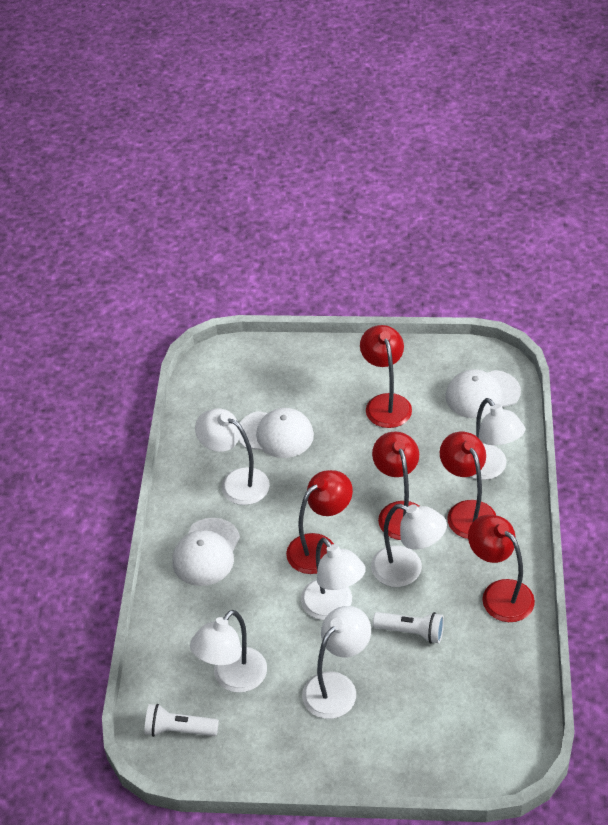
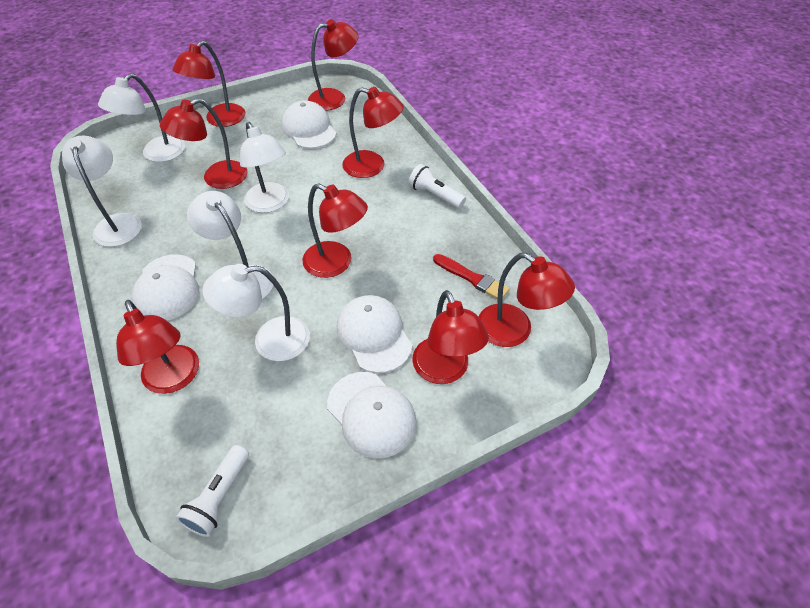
red brush: none = 0 -> [433,254,510,299] = 1
red lamp: [286,470,353,574] [360,325,412,428] [372,431,419,540] [440,432,496,539] [468,515,535,622] = 5 -> [116,300,199,394] [160,98,247,189] [173,41,246,127] [302,183,368,278] [308,19,358,111] [342,87,404,178] [412,290,489,384] [479,253,575,347] = 8
white cap: [172,518,240,586] [239,408,314,458] [446,369,521,418] = 3 -> [132,254,199,321] [282,100,337,149] [327,372,416,458] [337,295,412,373] = 4
white lamp: [190,610,267,693] [195,408,270,505] [301,537,366,620] [302,606,371,719] [371,504,447,587] [470,398,525,480] = 6 -> [62,136,142,247] [98,73,185,162] [187,191,273,299] [202,264,310,361] [240,122,289,213] = 5

